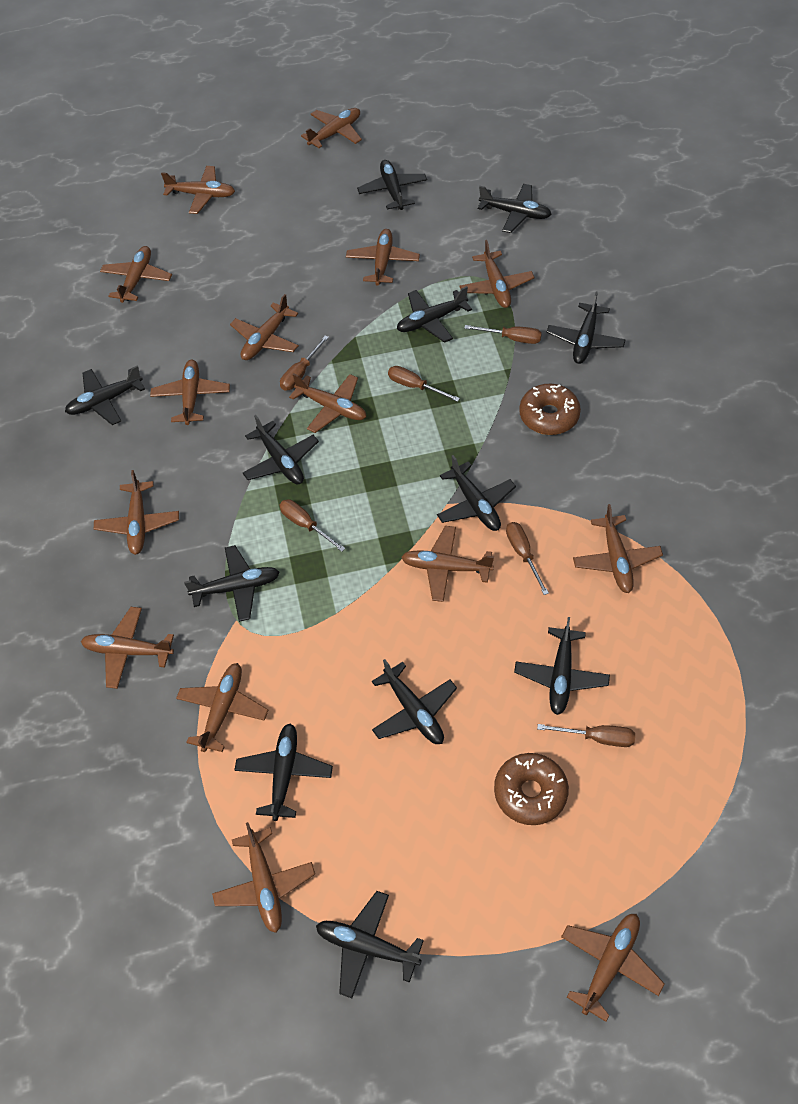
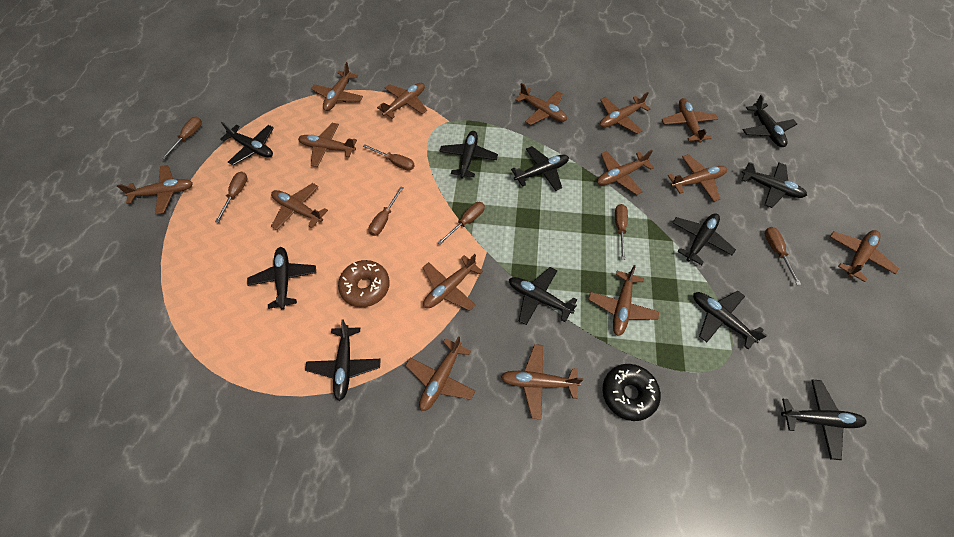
black donut: none = 0 -> [602,364,661,421] = 1
black plane: [65,365,145,425] [184,545,280,622] [234,723,333,821] [242,415,319,484] [316,891,424,998] [357,160,427,210] [372,659,457,744] [397,286,472,343] [437,455,516,531] [478,184,552,233] [514,617,610,715] [546,292,626,364] = 12 -> [220,122,274,165] [247,247,316,309] [305,319,381,401] [439,131,498,178] [509,267,577,325] [511,146,569,191] [672,213,736,265] [693,291,768,350] [741,162,807,208] [743,94,797,147] [781,379,867,460] = 11
brown donut: [494,753,569,825] [519,384,581,435] = 2 -> [338,260,390,307] = 1
brown screwdriver: [280,335,329,391] [280,499,345,552] [388,366,460,402] [464,325,542,344] [506,522,549,595] [537,724,635,747] = 6 -> [161,117,202,159] [215,171,247,223] [363,144,415,171] [369,186,404,236] [438,202,485,245] [615,204,628,260] [765,227,801,285] = 7

